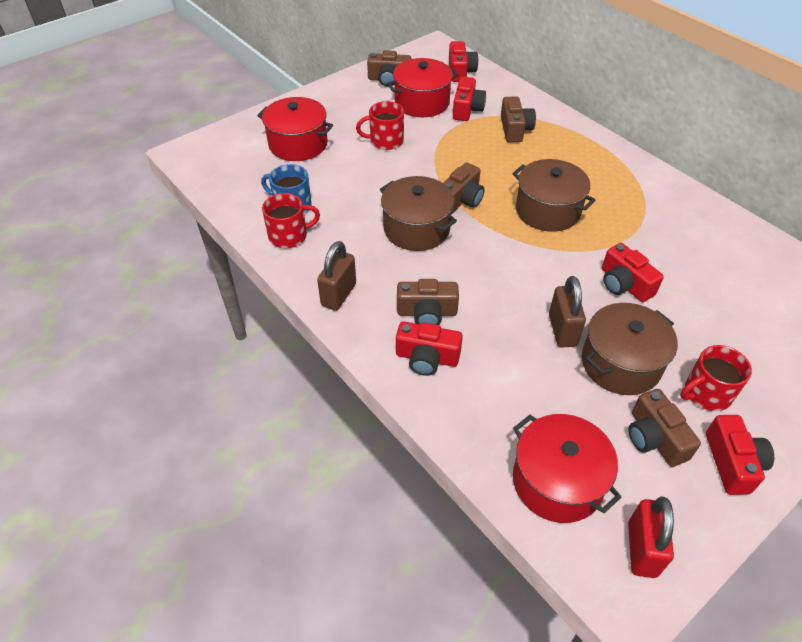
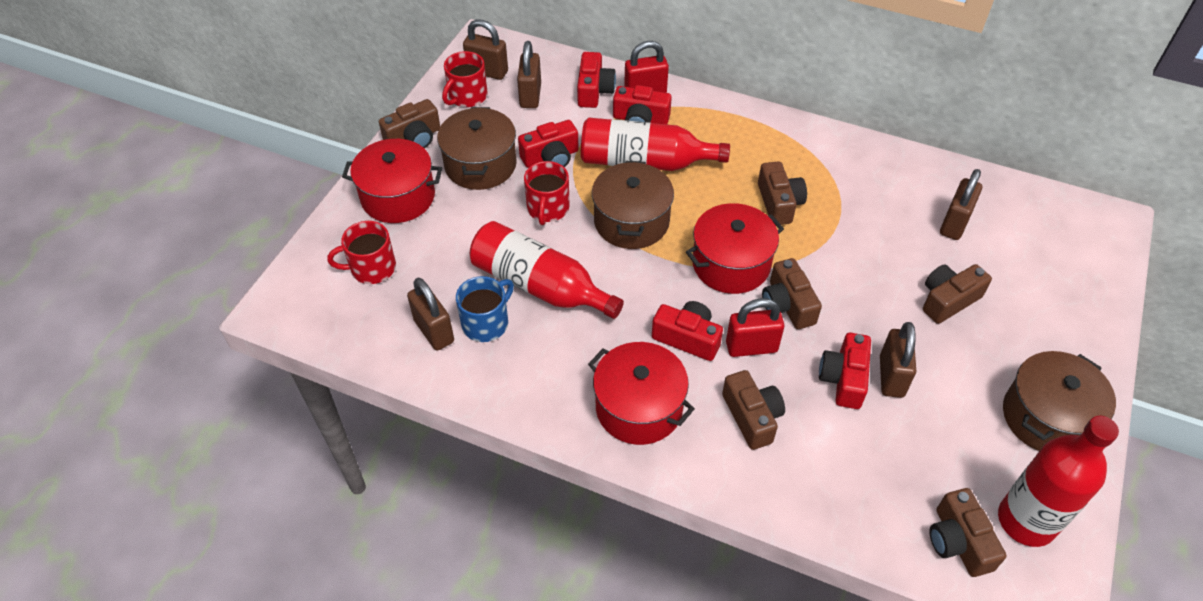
brown camera: [367,50,411,87] [397,279,459,325] [443,163,485,214] [501,97,536,142] [629,389,701,467] = 5 -> [379,99,440,148] [722,370,785,450] [758,161,807,225] [762,258,822,329] [923,264,992,324] [929,488,1007,577] = 6
brown padlock: [317,241,356,311] [549,276,586,348] = 2 -> [407,278,454,351] [463,19,508,80] [517,41,541,108] [880,322,916,398] [940,169,982,240] = 5
red bottle: none = 0 -> [470,221,624,319] [581,118,730,171] [998,416,1119,547] = 3
red padlock: [628,496,674,578] = 1 -> [624,41,669,93] [726,298,784,357] = 2

